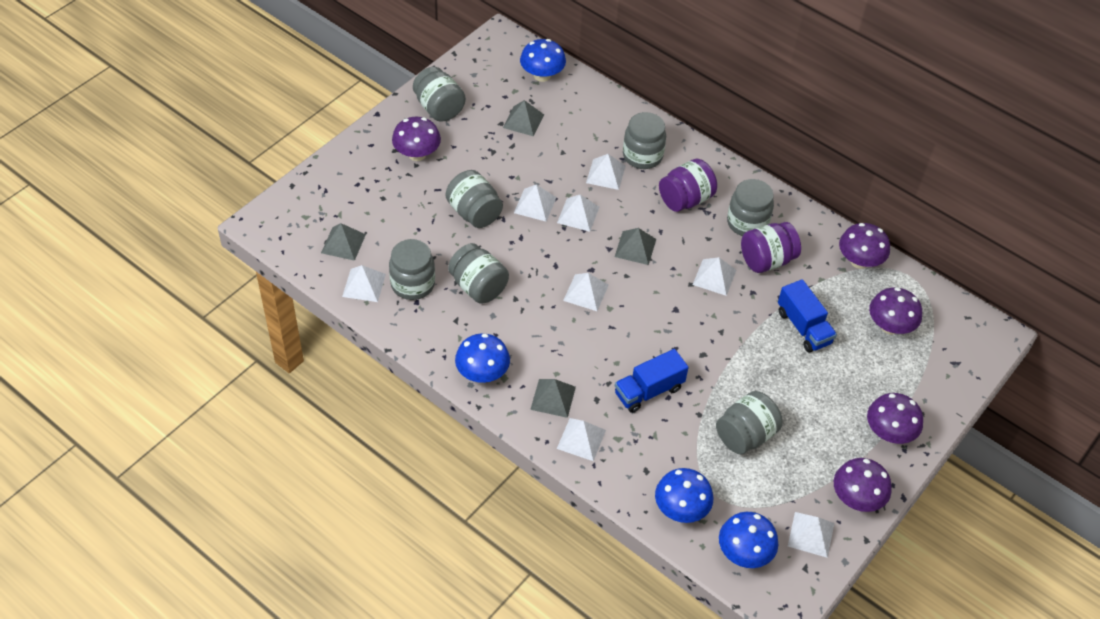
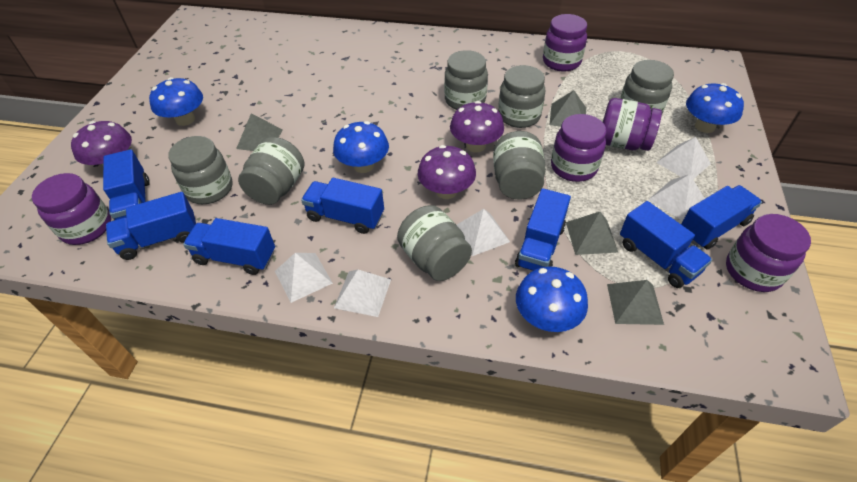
blue truck: [615,349,689,413] [778,279,837,352] = 2 -> [103,149,150,220] [106,192,196,260] [183,218,275,275] [301,178,384,234] [515,188,571,271] [620,201,712,288] [681,185,762,249] = 7
purple jar: [659,159,717,212] [741,222,801,273] = 2 -> [32,173,111,245] [543,14,587,71] [551,114,606,182] [603,98,662,151] [726,214,811,292] = 5
purple mushroom: [392,117,441,161] [834,458,892,512] [839,223,890,269] [867,393,923,444] [869,287,922,334] = 5 -> [71,121,132,165] [418,145,476,199] [450,101,504,152] = 3
white pyramid: [342,265,386,302] [514,185,557,222] [557,195,599,232] [557,418,606,461] [563,273,609,311] [586,154,626,190] [693,257,736,296] [788,512,834,558] = 8 -> [275,253,333,303] [334,270,391,317] [457,209,510,256] [648,174,705,221] [656,137,711,179] = 5

